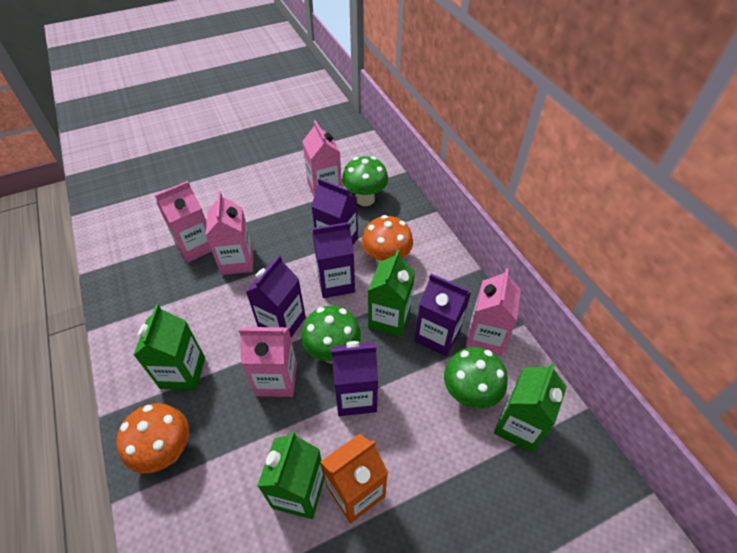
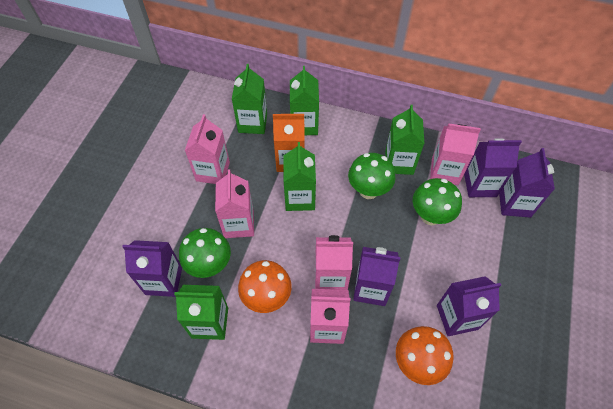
green carton: [134,304,205,390] [257,431,325,519] [368,250,415,337] [494,362,567,452] = 4 -> [174,285,228,340] [232,64,267,134] [283,142,316,211] [290,66,319,135] [385,105,424,175] = 5

